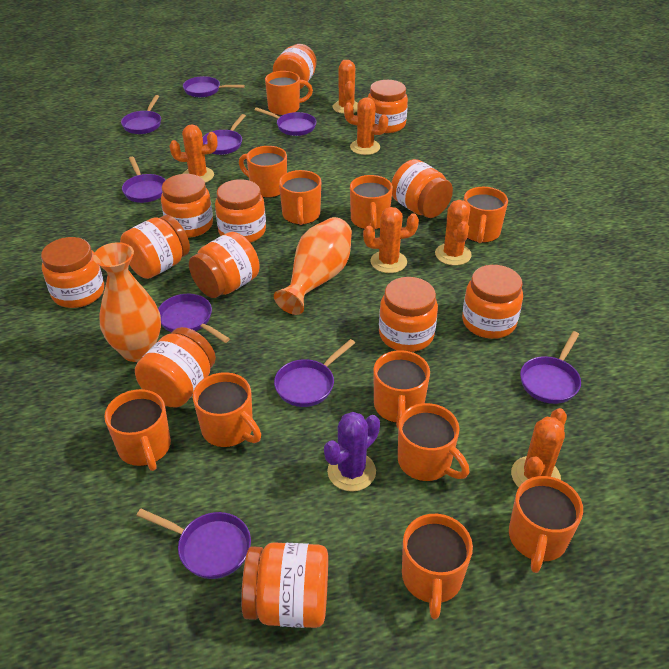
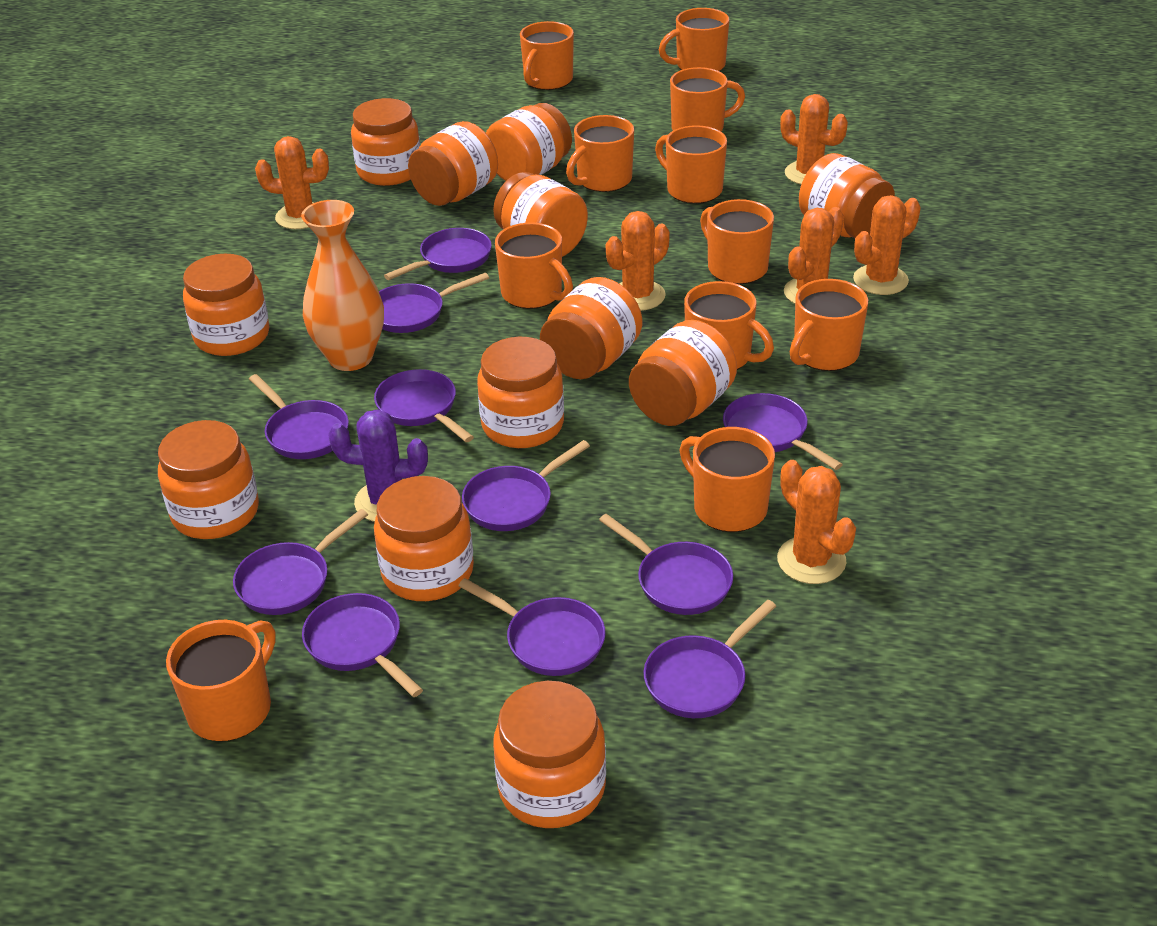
orange vase: [93,242,161,362] [274,217,352,315] = 2 -> [301,200,384,371] = 1
purple pan: [121,95,161,134] [122,157,165,203] [136,509,251,579] [158,294,230,343] [183,76,245,97] [202,114,246,155] [254,107,316,136] [274,339,355,407] [520,331,581,404] = 9 -> [233,509,368,615] [249,374,349,459] [302,593,423,697] [374,369,474,442] [379,273,489,333] [384,228,492,280] [458,578,605,676] [462,440,590,531] [599,514,733,615] [643,600,776,718] [723,393,843,470] = 11

